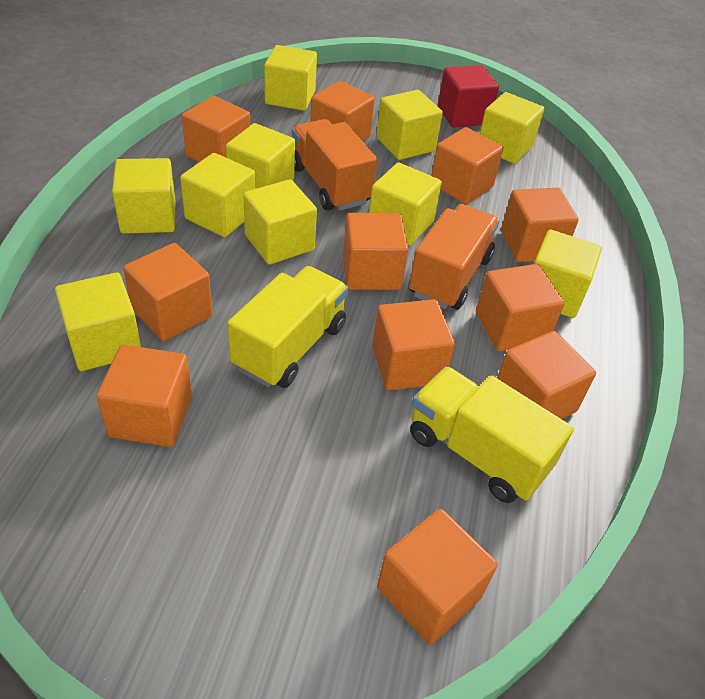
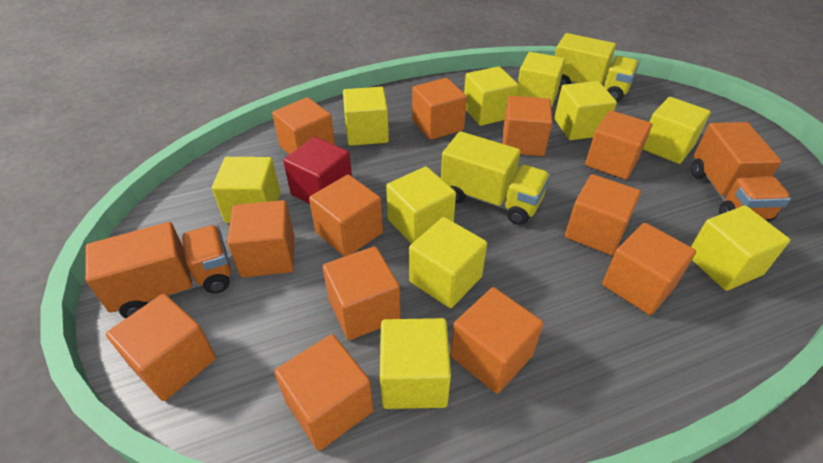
orange cube: [97,344,192,447] [123,243,213,341] [182,96,250,162] [310,81,375,141] [343,213,408,290] [372,299,455,391] [377,509,498,645] [431,127,504,204] [476,264,565,351] [497,331,596,419] [501,188,579,262] = 11 -> [106,294,216,401] [227,200,294,277] [272,97,335,154] [274,334,374,451] [309,175,383,257] [323,246,401,340] [412,78,467,140] [450,287,543,394] [503,96,553,156] [565,174,641,255] [585,110,652,179] [602,223,696,315] = 12

